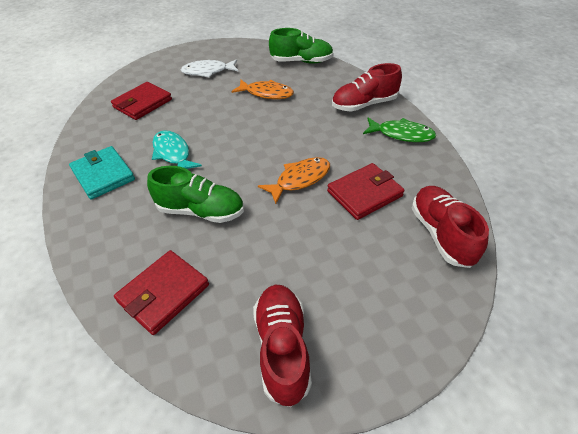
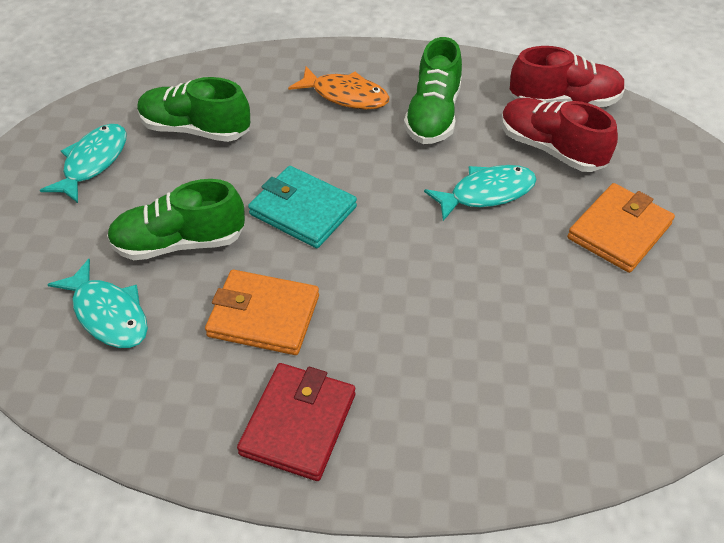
green fish: [363,118,436,142] = 1 -> none = 0
green shoe: [147,166,244,223] [269,28,334,63] = 2 -> [107,179,245,260] [137,77,250,142] [404,37,462,144] = 3
orange fish: [231,79,294,99] [258,157,330,204] = 2 -> [288,66,390,109] = 1
orange wallet: none = 0 -> [205,270,319,355] [567,183,675,273] = 2
red shoe: [253,285,312,407] [332,63,402,112] [411,186,489,268] = 3 -> [501,98,618,172] [510,46,626,107] = 2
red wallet: [111,82,172,120] [114,250,209,335] [327,163,405,220] = 3 -> [237,363,355,481] = 1
turquoise fish: [152,130,202,169] = 1 -> [40,124,127,203] [47,259,148,348] [424,165,537,221] = 3
white fish: [181,59,239,78] = 1 -> none = 0

